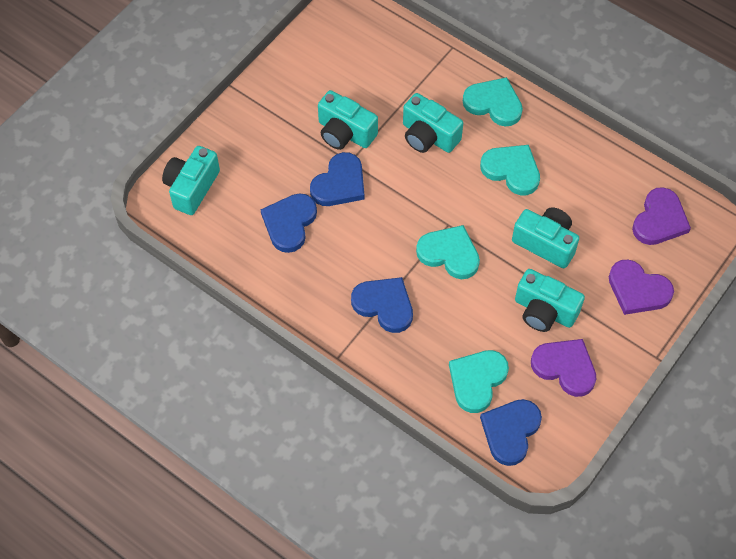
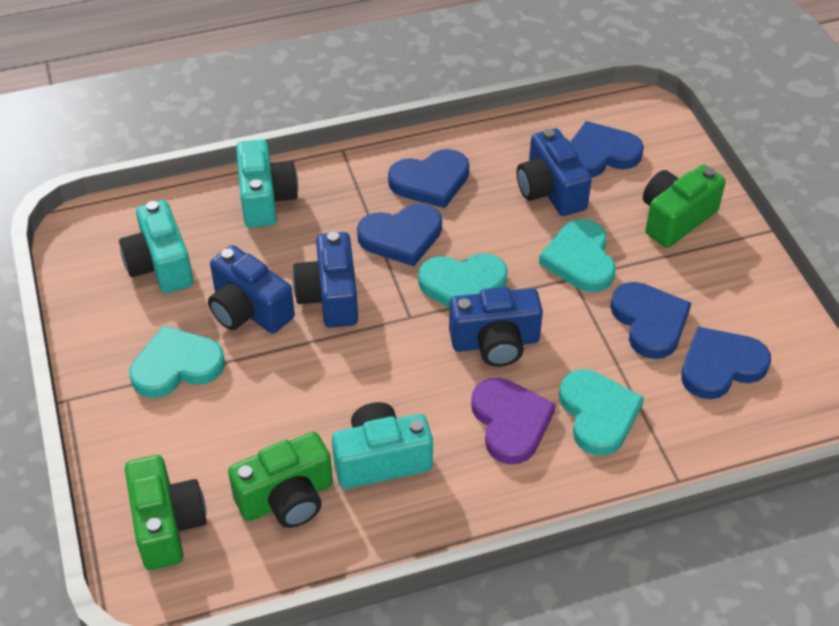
blue camera: none = 0 -> [208,245,295,334] [292,232,358,328] [449,287,543,367] [517,128,592,216] = 4
blue heart: [260,193,317,253] [310,152,364,206] [351,277,413,333] [480,399,542,466] = 4 -> [357,204,442,266] [388,149,469,208] [570,121,644,178] [610,282,691,359] [681,327,771,399] = 5
green camera: none = 0 -> [125,455,207,570] [228,432,333,528] [643,165,726,248] = 3
purple heart: [531,339,597,397] [609,260,674,315] [632,187,691,245] = 3 -> [471,378,556,464] = 1
turquoise camera: [162,146,220,215] [318,90,378,150] [403,93,463,153] [512,207,579,269] [515,269,585,332] = 5 -> [119,200,193,293] [236,139,298,228] [332,402,433,489] = 3

